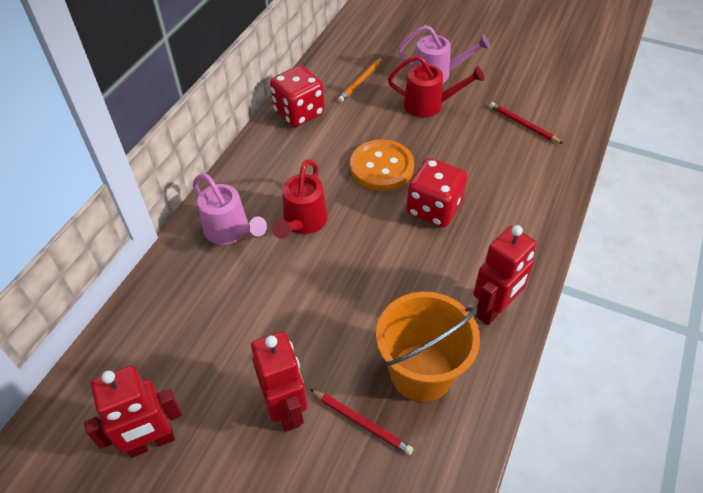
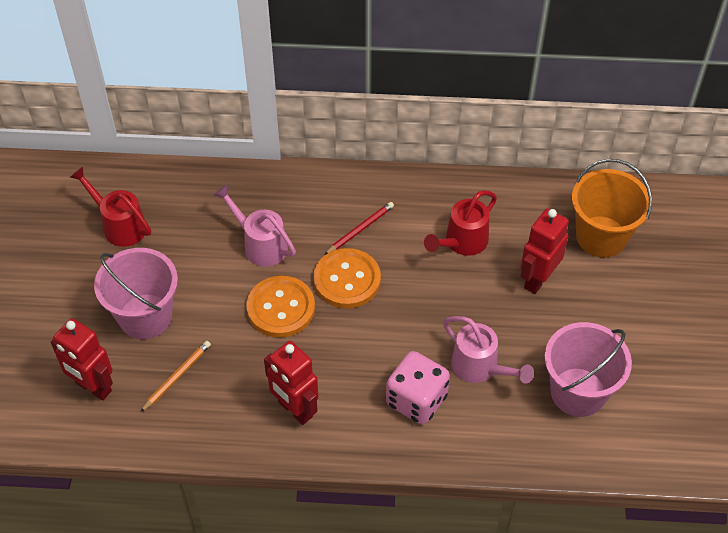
orange button: [350,140,414,191] = 1 -> [246,276,315,338] [313,248,381,308] = 2
pink bucket: none = 0 -> [94,248,178,339] [544,322,632,417] = 2
pink dice: none = 0 -> [386,351,450,424] = 1
red dice: [270,66,325,127] [406,158,467,227] = 2 -> none = 0
red pencil: [310,389,413,455] [489,102,563,144] = 2 -> [325,202,394,255] = 1

